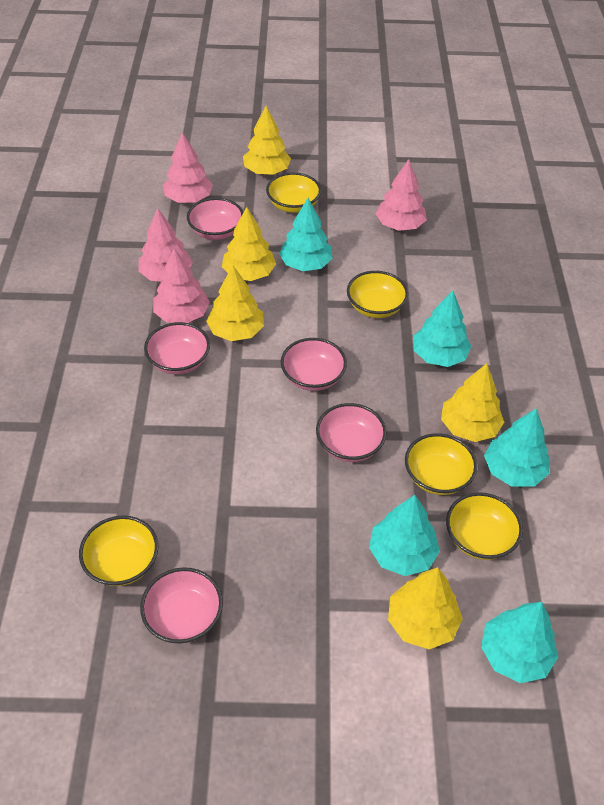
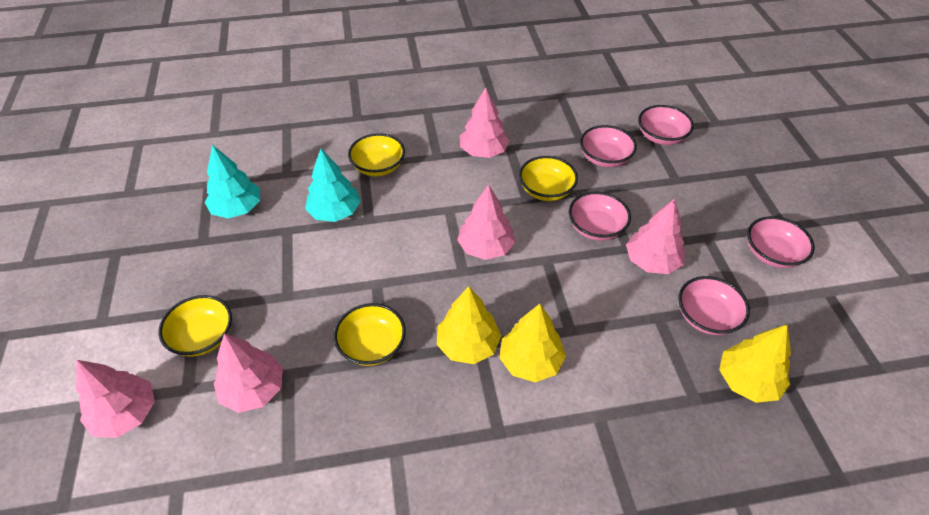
pink tree: [138,208,193,282] [153,248,210,323] [163,132,213,203] [375,159,427,231] = 4 -> [76,360,155,438] [214,334,283,413] [457,184,515,260] [460,87,510,158] [626,199,685,274] = 5
turquoise tree: [279,198,333,271] [369,495,440,576] [413,291,472,367] [481,602,558,683] [484,409,549,487] = 5 -> [205,145,260,219] [305,149,361,222] = 2
yellow bowl: [79,515,158,586] [266,172,321,213] [347,271,408,318] [405,433,477,495] [446,492,523,560] = 5 -> [158,295,232,357] [334,303,406,366] [348,133,405,176] [519,156,578,201] = 4
yellow tree: [206,265,264,341] [222,207,276,281] [243,106,291,175] [388,567,463,649] [441,363,504,442] = 5 -> [437,286,501,364] [499,304,566,382] [719,324,791,403] = 3

